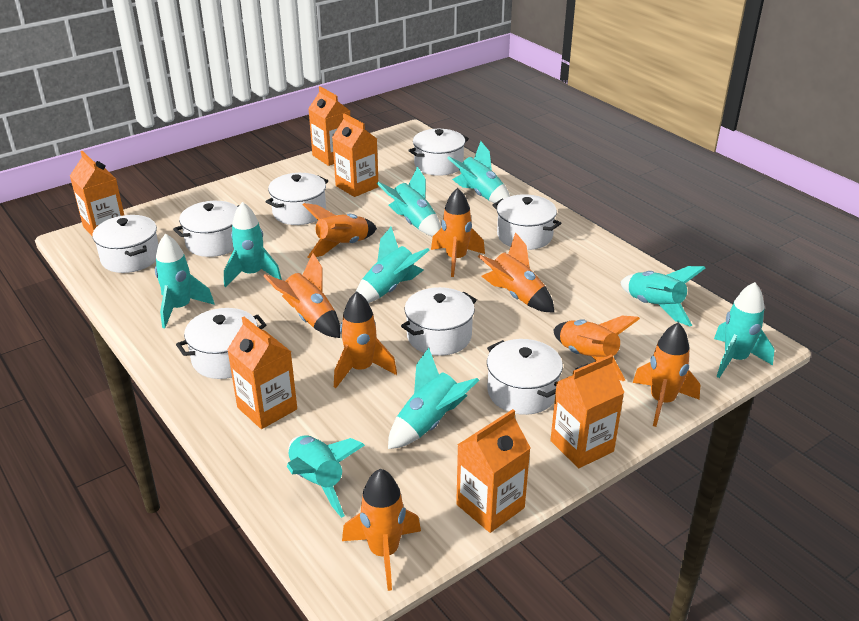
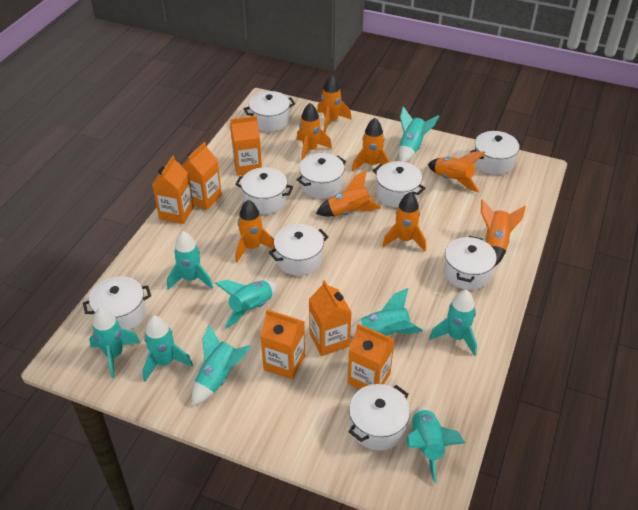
white pot: [93,215,159,273] [173,201,239,257] [176,308,266,379] [266,173,328,225] [401,287,477,356] [408,129,469,176] [487,339,563,415] [493,194,561,250] = 8 -> [83,276,151,331] [235,167,293,214] [244,91,295,132] [269,224,328,276] [296,153,346,199] [349,384,410,450] [373,161,426,208] [444,236,497,290] [471,131,522,175] = 9

